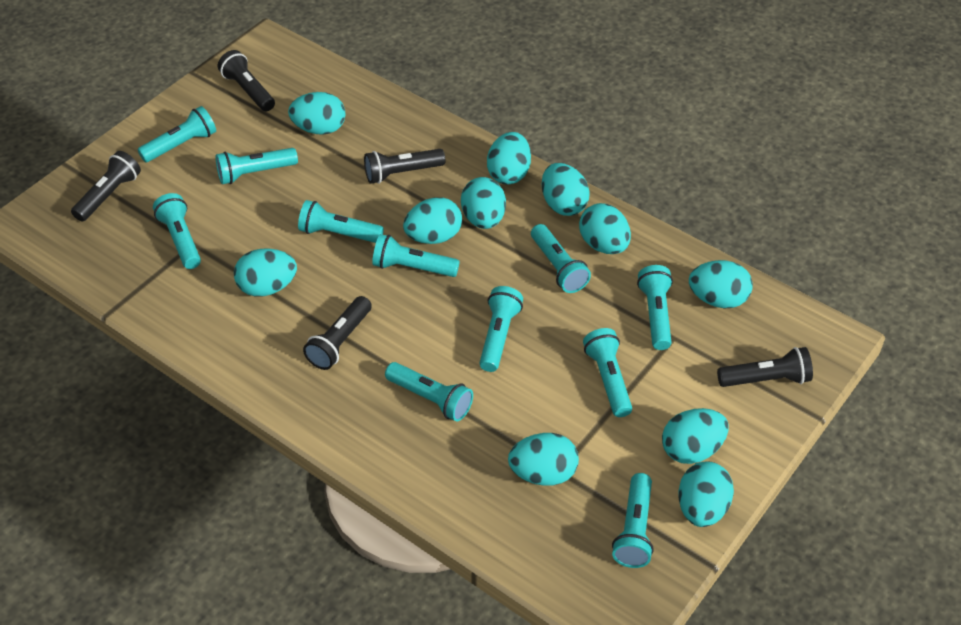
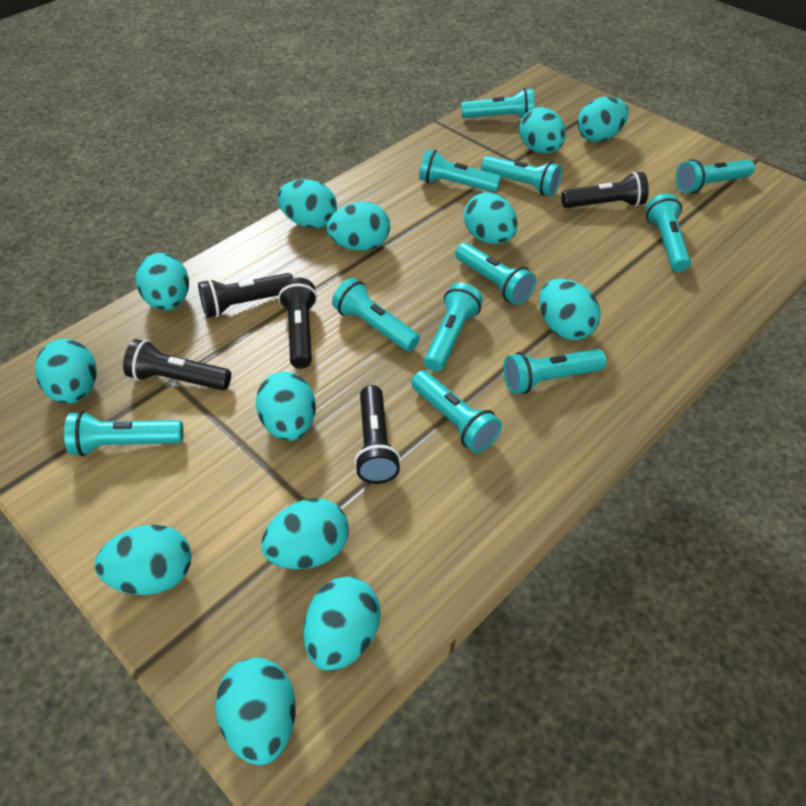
turquoise egg: [234,248,297,297] [288,92,346,135] [403,198,462,244] [461,177,506,229] [487,132,531,185] [508,433,579,486] [542,163,590,216] [579,203,631,254] [662,408,728,464] [678,461,734,527] [689,260,753,308] = 11 -> [35,339,97,404] [95,525,192,595] [136,253,189,310] [215,658,296,765] [256,372,316,441] [261,498,349,569] [277,179,337,228] [304,577,380,671] [327,202,390,251] [464,192,518,244] [519,107,566,154] [539,279,601,340] [577,97,629,142] = 13

